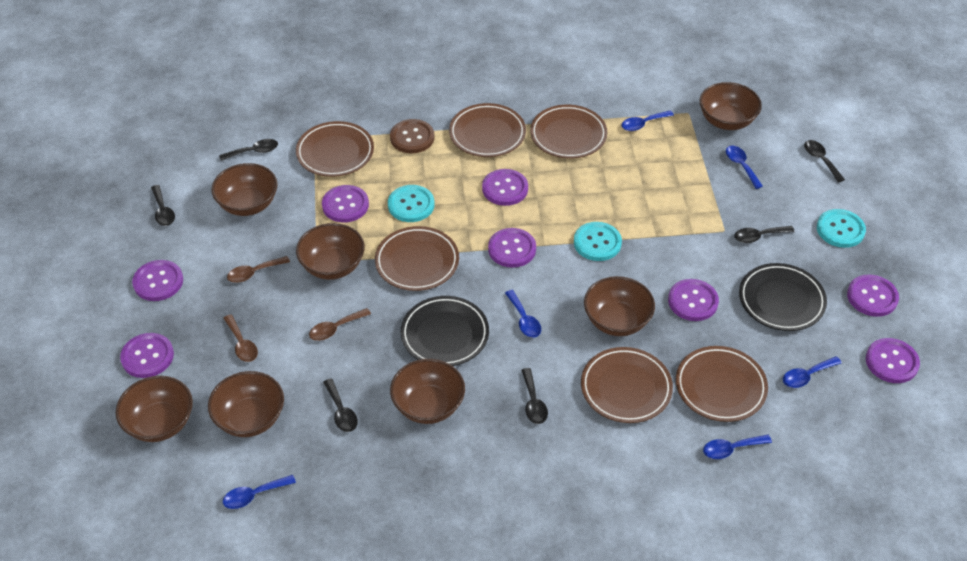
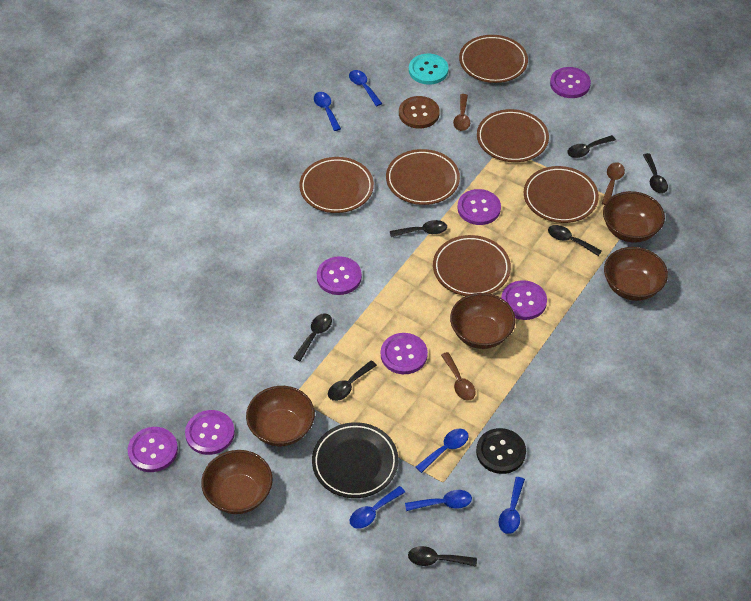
black button: none = 0 -> [476,428,526,474] = 1
black plate: [401,296,489,366] [739,263,827,331] = 2 -> [312,422,398,498] = 1
black spoon: [151,185,175,226] [219,139,278,161] [323,378,358,432] [521,368,548,424] [734,226,795,243] [804,140,845,183] = 6 -> [293,313,332,361] [328,360,377,401] [390,220,447,237] [408,546,477,567] [548,225,602,256] [567,135,616,158] [643,153,668,193] = 7
brown bowl: [116,376,193,442] [208,371,284,437] [211,163,278,216] [296,223,365,280] [390,359,465,424] [584,276,655,336] [699,82,762,130] = 7 -> [201,450,273,514] [246,386,315,446] [450,293,515,349] [603,191,665,243] [604,247,668,301] = 5
purple button: [120,333,174,378] [132,260,183,301] [322,185,369,222] [482,169,528,206] [488,228,536,268] [668,279,719,321] [847,275,899,317] [866,338,920,383] = 8 -> [128,427,178,472] [185,410,235,455] [317,256,362,295] [381,333,428,374] [458,189,501,225] [501,280,547,320] [550,67,591,98] = 7
turquoise button: [388,185,434,222] [574,222,622,261] [817,209,866,248] = 3 -> [409,54,449,85] = 1

